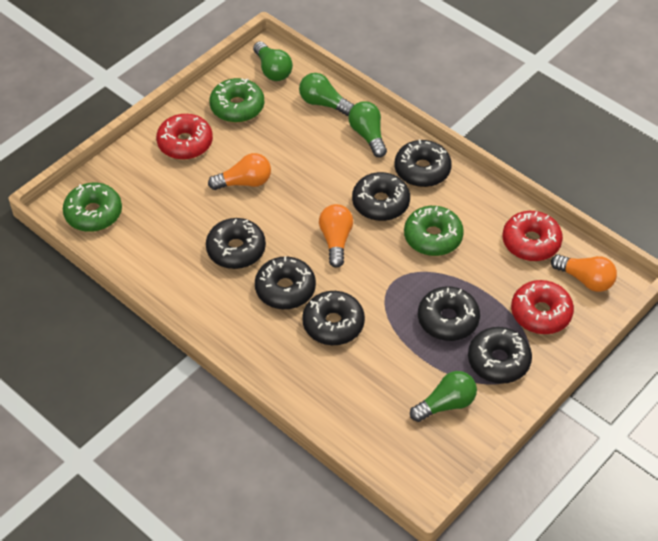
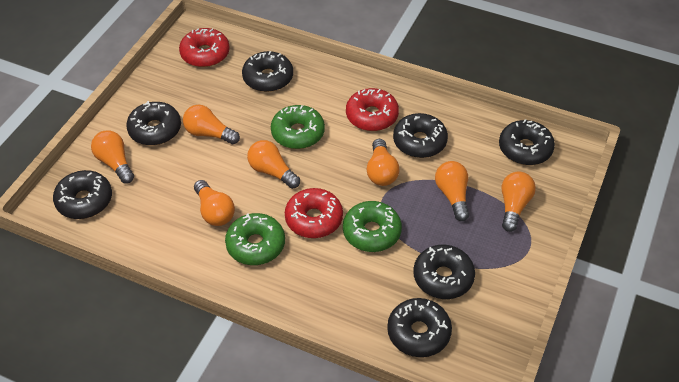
green light bulb: [253,41,293,81] [299,73,354,116] [348,101,387,158] [410,371,477,422] = 4 -> none = 0
orange light bulb: [208,153,271,190] [319,204,353,268] [551,254,617,292] = 3 -> [91,130,134,184] [183,105,240,145] [194,180,235,226] [247,140,300,189] [367,139,400,186] [435,161,469,221] [502,171,536,232] = 7

